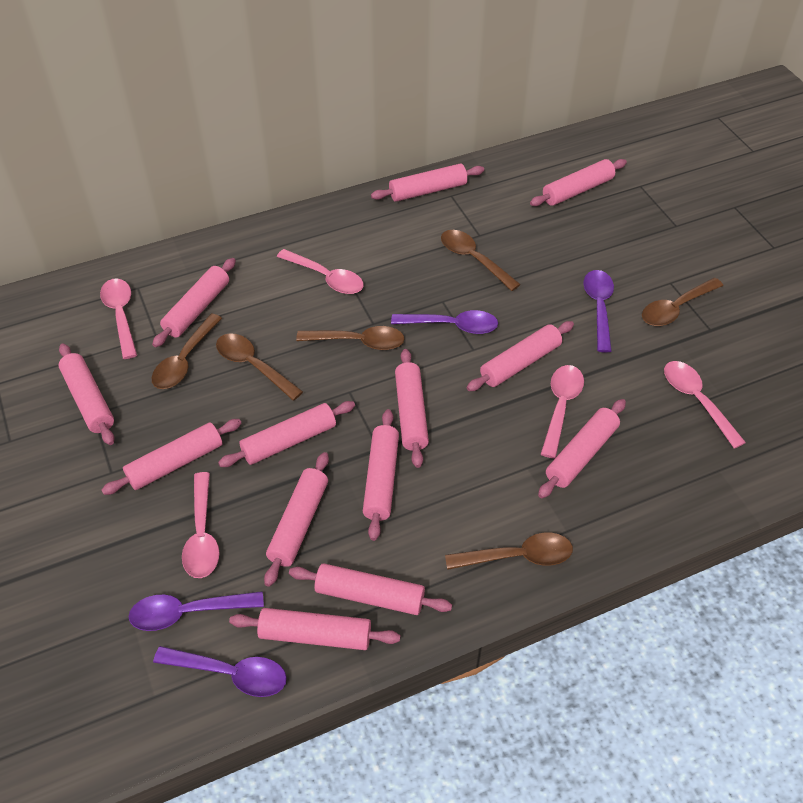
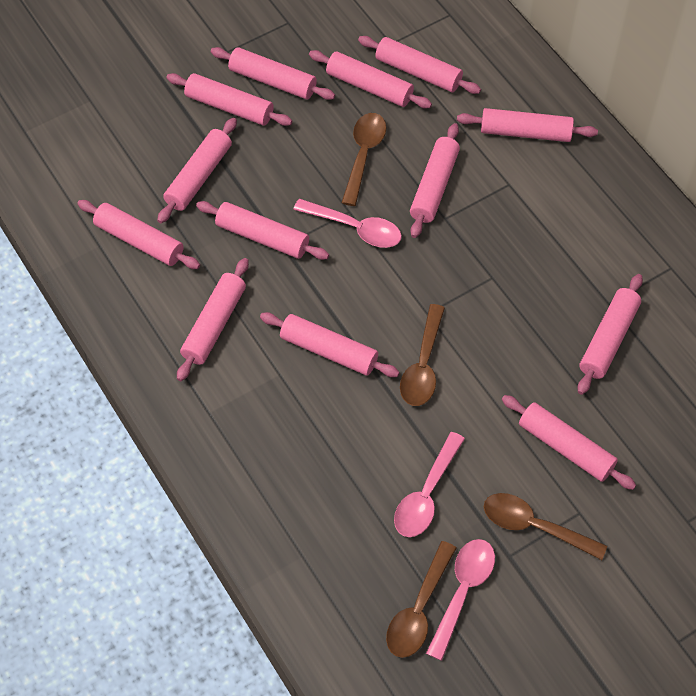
brown spoon: [151,314,222,389] [216,333,303,401] [296,326,404,350] [441,230,521,291] [445,533,573,570] [642,278,723,326] = 6 -> [341,113,386,206] [386,541,456,658] [400,304,445,406] [484,493,607,560] = 4
pink spoon: [100,278,137,359] [182,472,220,578] [277,249,364,294] [541,365,584,459] [664,361,746,449] = 5 -> [293,199,402,248] [394,432,465,537] [426,539,495,661] = 3
purple spoon: [128,591,264,631] [153,646,287,697] [391,310,498,334] [583,270,614,352] = 4 -> none = 0

